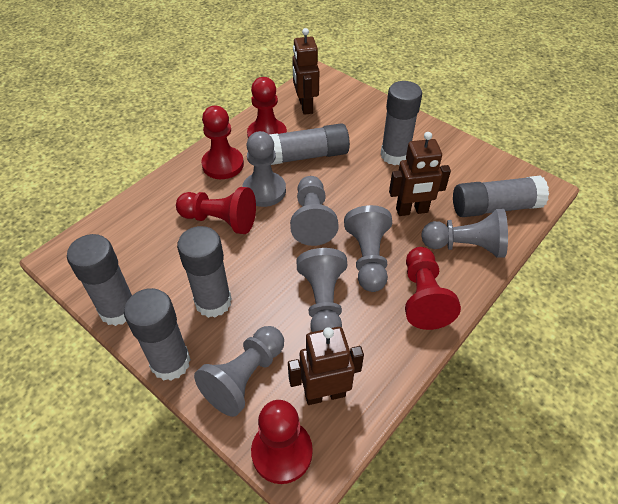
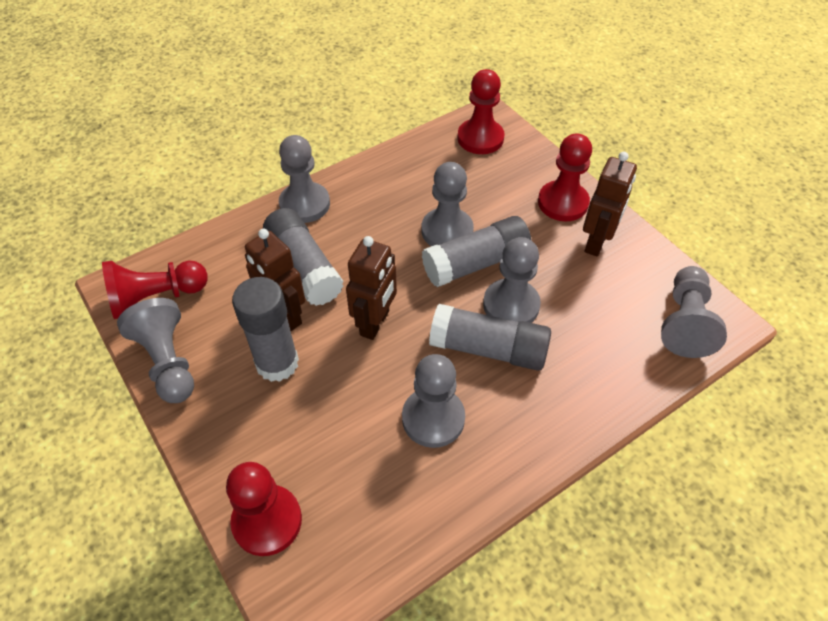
grey glue stick: [67,234,132,326] [124,288,191,381] [177,226,232,318] [270,123,350,165] [381,81,422,165] [453,175,549,217] = 6 -> [232,277,299,382] [263,208,344,306] [422,216,532,287] [429,304,551,371] = 4
red pawn: [176,187,256,234] [201,106,244,179] [247,77,287,138] [251,400,313,484] [405,247,461,330] = 5 -> [102,260,208,319] [226,462,302,556] [457,69,504,154] [538,133,592,222] = 4

